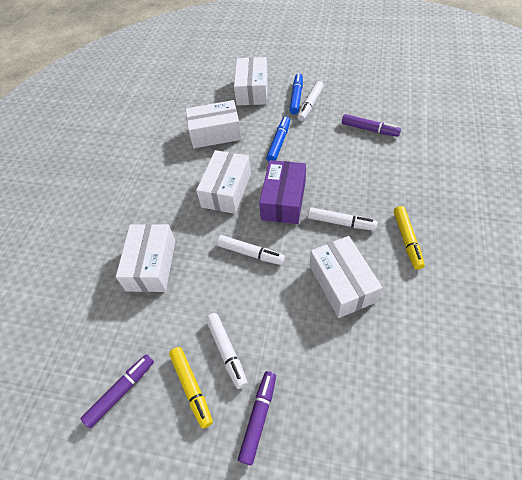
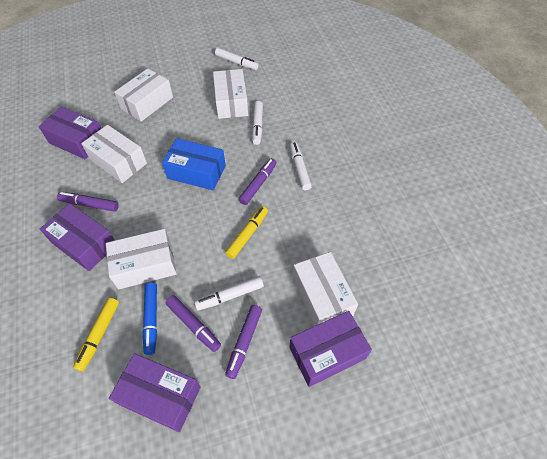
blue box: none = 0 -> [162,138,226,190] = 1
blue marker: [266,117,290,161] [289,73,303,114] = 2 -> [142,282,157,355] = 1
purple box: [259,160,306,224] = 1 -> [39,107,102,159] [40,203,115,271] [109,353,201,432] [289,311,372,387] = 4
purple marker: [81,354,154,428] [238,371,276,466] [342,114,401,137] = 3 -> [57,192,119,212] [166,295,221,352] [225,305,262,379] [239,158,277,205] = 4

